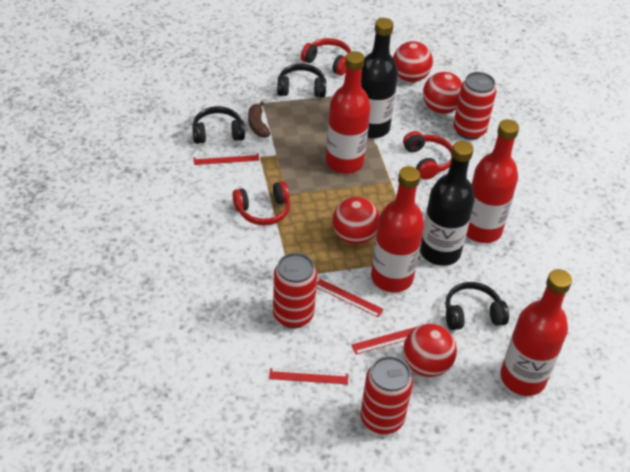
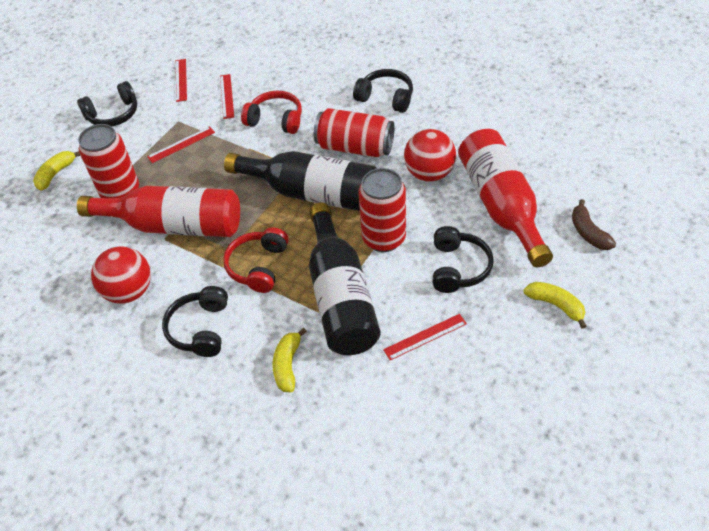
black headphones: [192,106,245,144] [277,64,326,98] [446,282,509,330] = 3 -> [77,81,137,126] [162,286,228,357] [353,69,413,113] [433,226,494,293] = 4
red ball: [332,197,380,244] [393,41,433,82] [403,323,457,377] [423,72,462,114] = 4 -> [91,246,151,304] [404,129,456,182] = 2
red bottle: [326,51,371,174] [371,166,424,293] [466,119,519,243] [501,269,572,396] = 4 -> [77,186,240,237] [458,129,553,268] = 2
red headphones: [232,181,290,225] [301,38,351,75] [403,131,453,179] = 3 -> [223,227,289,293] [241,91,302,134] = 2
yellow banana: none = 0 -> [33,151,81,191] [272,328,307,392] [523,282,586,329] = 3

